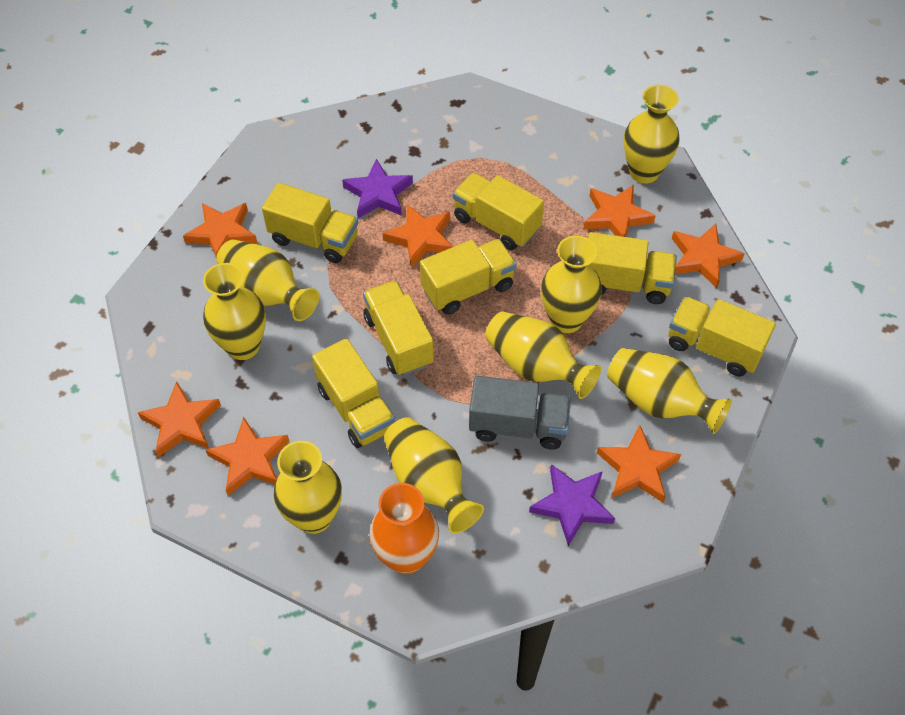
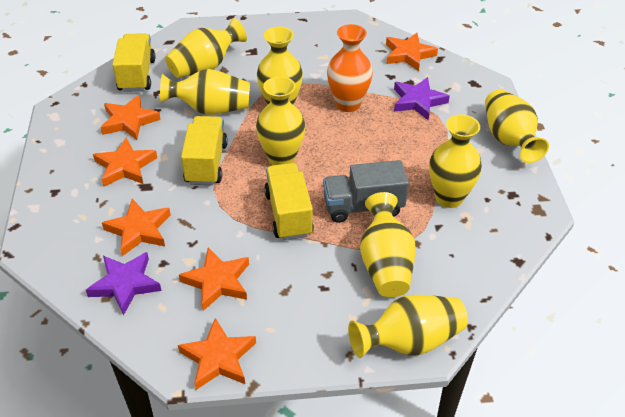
orange star: [138,381,221,458] [183,203,257,257] [206,417,289,496] [383,204,453,268] [583,185,656,237] [597,425,681,503] [672,224,745,288] = 7 -> [93,138,157,187] [100,95,161,140] [102,199,171,256] [178,318,256,390] [179,247,249,311] [386,33,438,71] = 6
yellow truck: [262,183,358,263] [312,338,396,448] [363,280,434,376] [420,239,517,315] [453,173,544,250] [588,232,677,304] [669,296,776,377] = 7 -> [112,33,155,92] [181,116,228,185] [264,163,314,240] = 3

